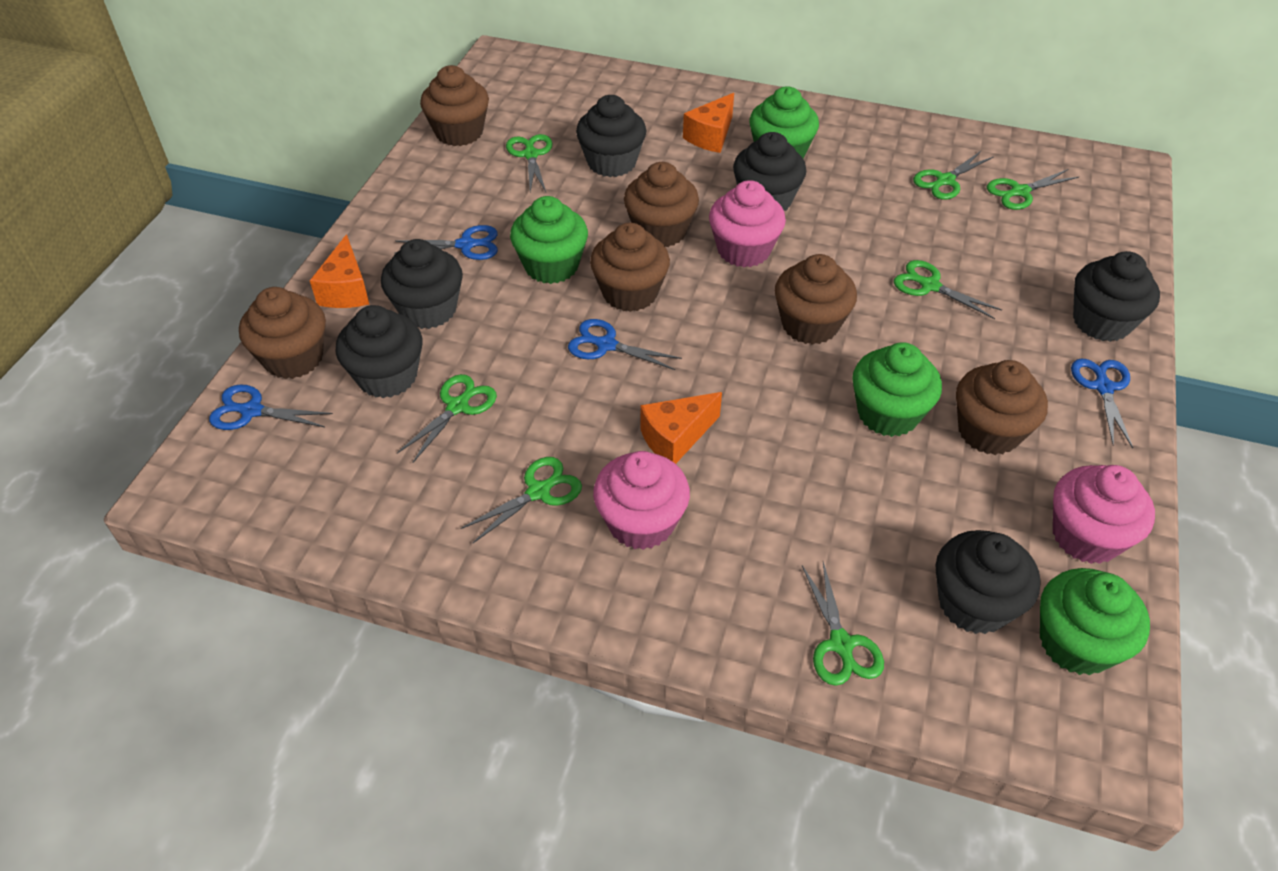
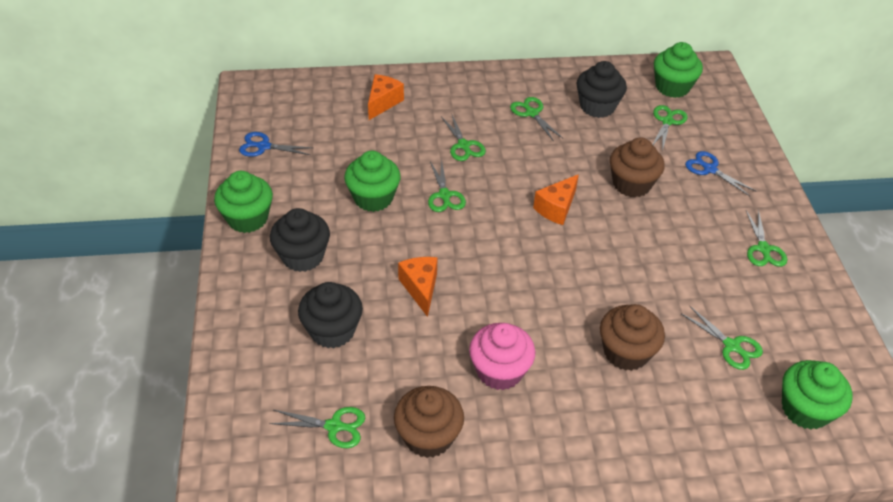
black cupcake: [335,305,422,398] [381,239,463,329] [576,95,646,177] [733,132,806,211] [935,530,1041,634] [1073,251,1160,342] = 6 -> [270,208,330,272] [298,282,363,348] [577,61,627,118] = 3
blue scissors: [209,384,333,430] [394,225,498,260] [568,319,682,370] [1071,359,1133,449] = 4 -> [239,132,313,157] [685,151,756,196] = 2
brown cupcake: [239,287,326,379] [420,65,489,146] [590,223,670,312] [624,162,699,247] [775,254,857,345] [956,360,1048,455] = 6 -> [394,386,464,458] [600,304,665,371] [610,137,665,198] = 3
pink cupcake: [593,451,690,550] [709,180,786,267] [1053,465,1155,564] = 3 -> [469,323,535,390] = 1

